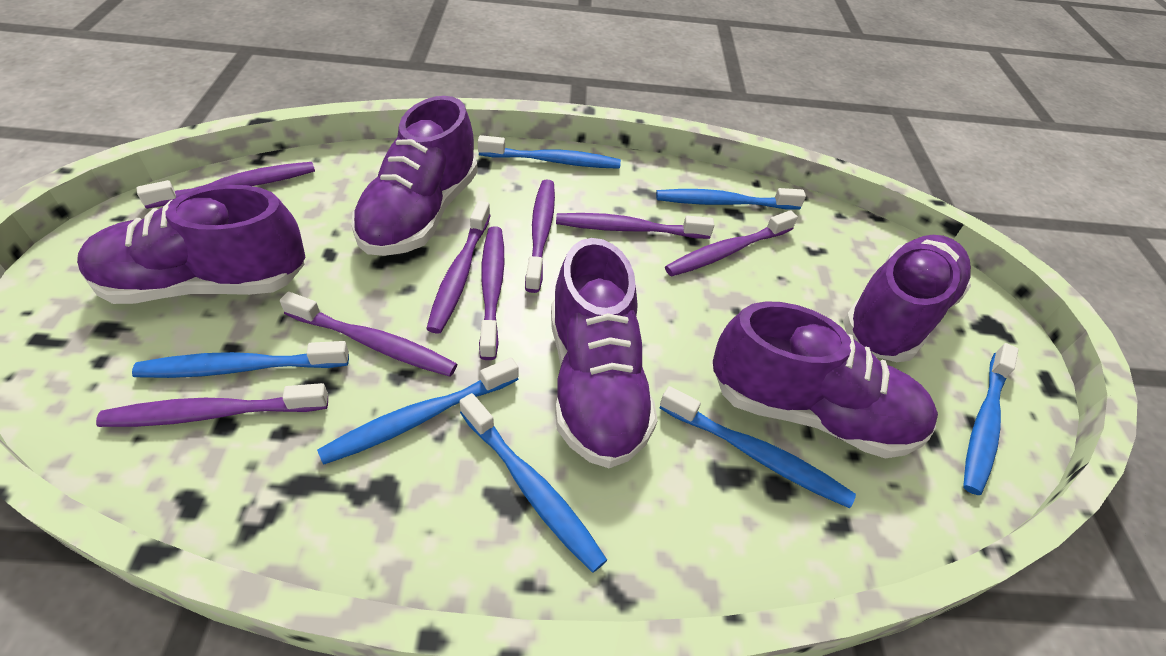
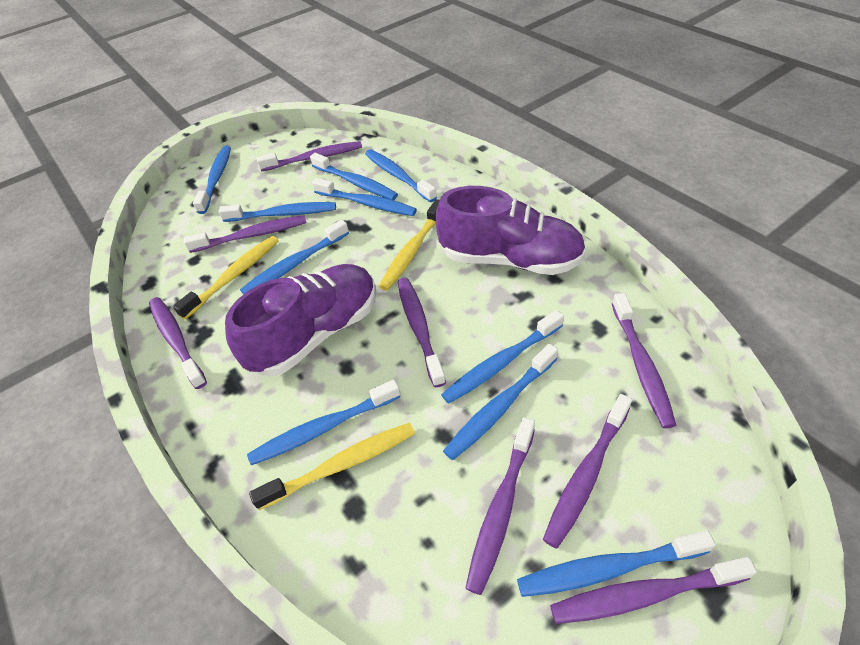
blue toothbrush: [132,341,349,378] [317,357,519,465] [459,393,607,573] [478,135,621,169] [656,188,806,210] [659,386,856,508] [963,343,1019,495] = 7 -> [193,146,231,214] [219,202,336,222] [240,219,349,295] [247,379,401,465] [310,153,398,200] [312,178,417,216] [365,149,437,202] [441,310,564,404] [443,344,558,460] [517,531,716,597] = 10
purple shoe: [77,185,305,304] [351,96,478,256] [551,238,658,468] [713,301,938,458] [843,235,971,362] = 5 -> [225,264,376,377] [436,186,586,275] = 2
yellow toothbrush: none = 0 -> [173,236,279,320] [249,423,415,510] [379,199,440,291] = 3

